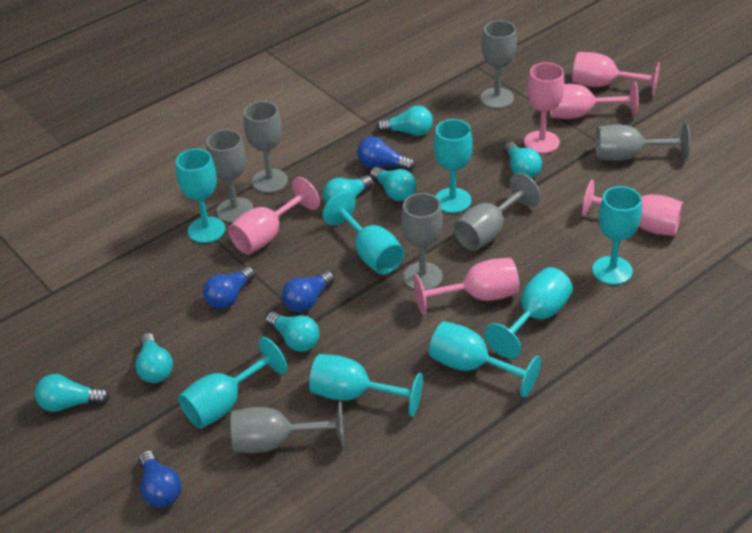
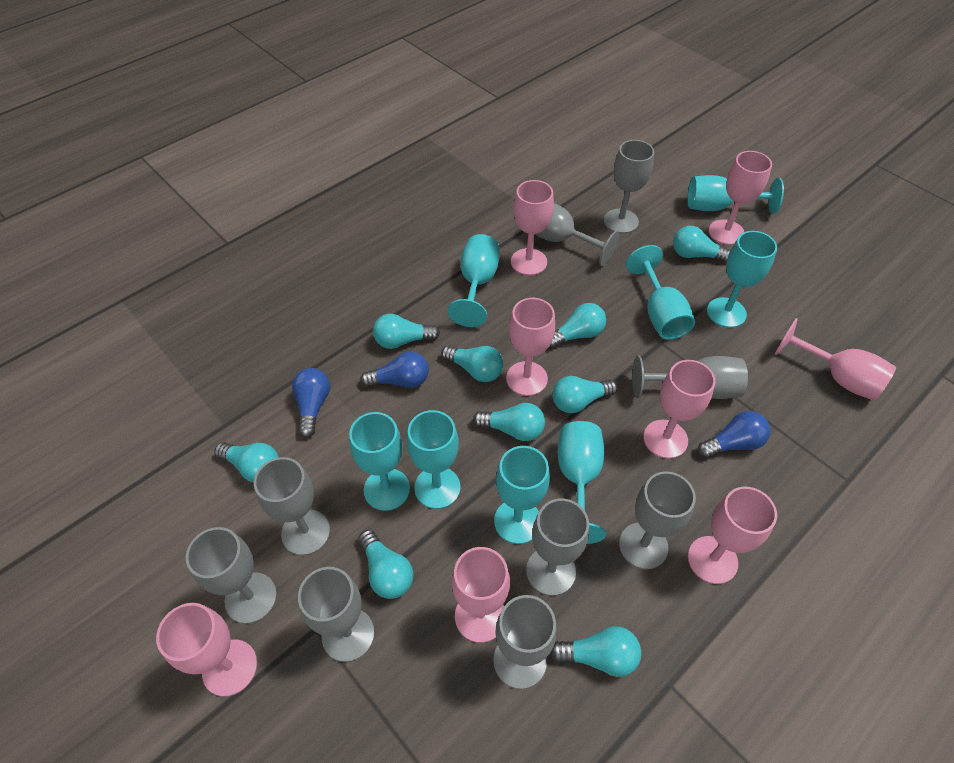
blue light bulb: [139,450,181,508] [203,266,255,309] [282,271,335,313] [357,137,415,171] = 4 -> [292,368,330,438] [360,351,429,388] [698,411,771,458] = 3
grey goblet: [206,129,254,223] [231,401,344,453] [244,101,288,193] [401,193,443,290] [453,173,540,251] [480,20,517,109] [596,123,690,161] = 7 -> [186,527,277,624] [254,457,330,555] [298,567,374,662] [493,595,557,689] [526,499,589,596] [535,203,619,266] [604,140,654,234] [619,471,696,569] [632,356,748,399] = 9
pink goblet: [228,177,320,254] [414,258,519,315] [524,62,564,154] [550,81,639,119] [572,52,660,96] [582,180,683,236] = 6 -> [156,603,257,697] [452,547,510,643] [506,298,555,396] [511,180,554,275] [643,360,716,459] [688,487,777,584] [709,151,772,245] [775,318,896,401] = 8
turquoise light bulb: [35,374,110,412] [135,333,173,383] [266,312,320,352] [323,175,373,203] [370,167,416,201] [376,106,433,136] [504,142,542,178] = 7 -> [214,442,279,483] [358,529,414,599] [373,314,440,349] [441,345,503,382] [473,403,545,441] [549,303,606,348] [550,626,641,677] [552,376,617,413] [673,226,730,262] = 9

